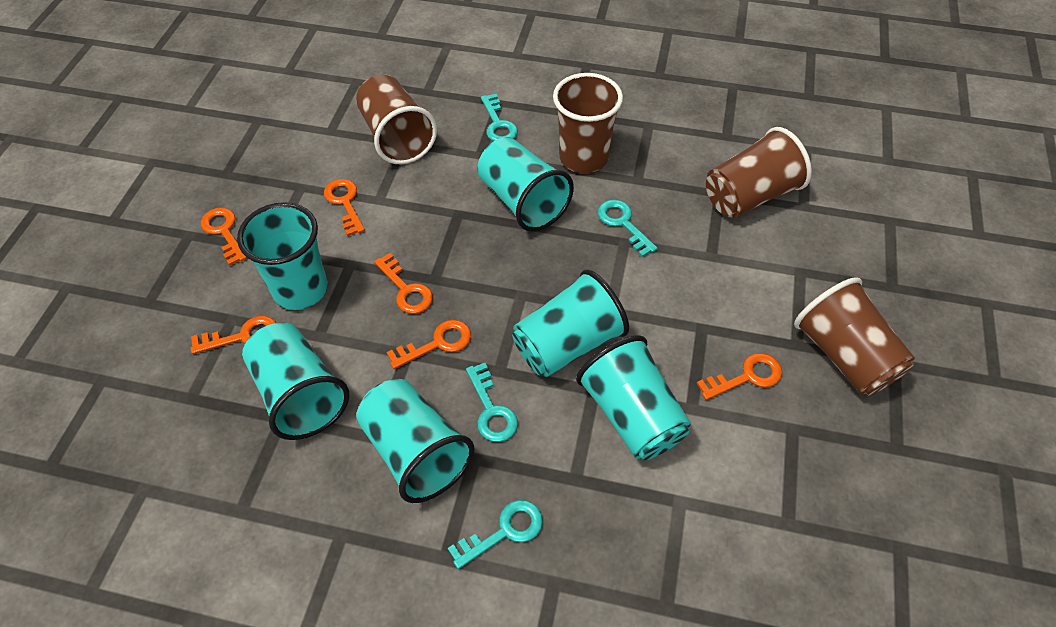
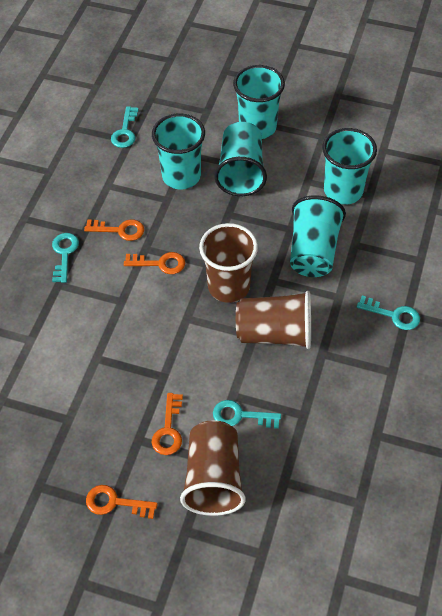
brown cup: [356,74,437,164] [553,73,623,173] [706,127,812,218] [794,277,915,396] = 4 -> [180,420,246,516] [199,223,258,303] [236,291,311,349] = 3
orange key: [191,316,276,354] [201,208,247,266] [324,179,365,236] [374,253,433,314] [387,320,471,369] [696,353,782,400] = 6 -> [84,219,144,241] [86,485,158,519] [124,252,185,274] [152,393,183,455] = 4
turquoise cup: [237,202,328,310] [242,323,349,440] [356,379,475,503] [477,137,574,232] [512,270,629,377] [576,335,691,460] = 6 -> [152,113,205,189] [214,122,267,196] [233,65,285,139] [290,195,346,277] [322,128,377,205] = 5

